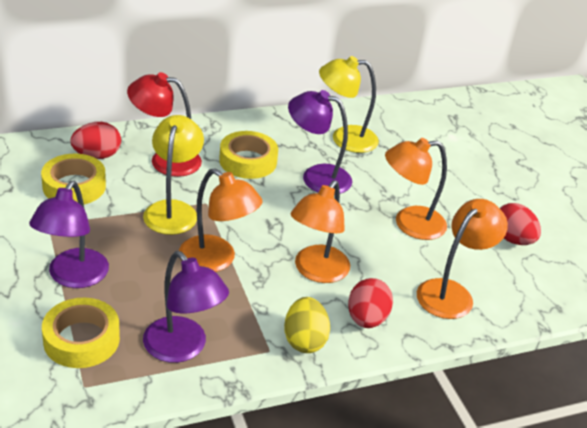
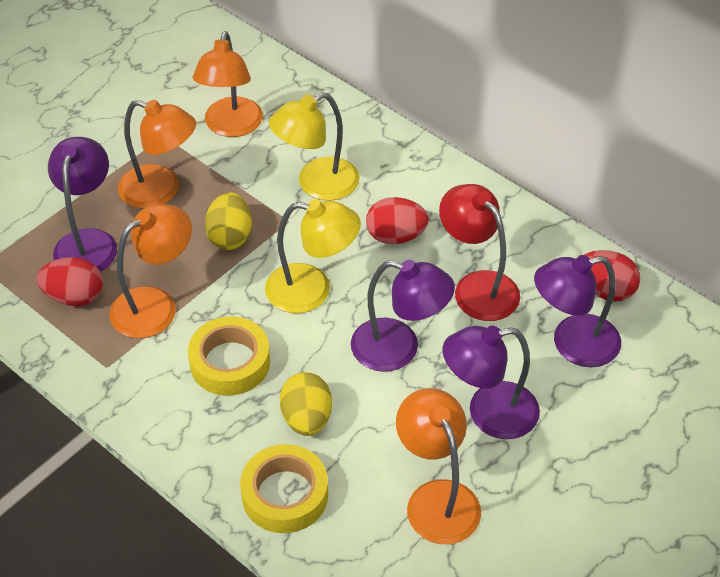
purple lamp: [29,181,109,288] [143,251,229,363] [288,90,352,195] = 3 -> [48,137,117,272] [351,260,455,372] [442,325,540,439] [534,255,621,367] = 4
yellow egg: [284,297,330,353] = 1 -> [205,192,252,250] [280,372,332,436] = 2
yellow tape: [41,154,106,205] [42,298,120,368] [219,131,278,179] = 3 -> [188,316,270,396] [240,444,328,533] = 2

